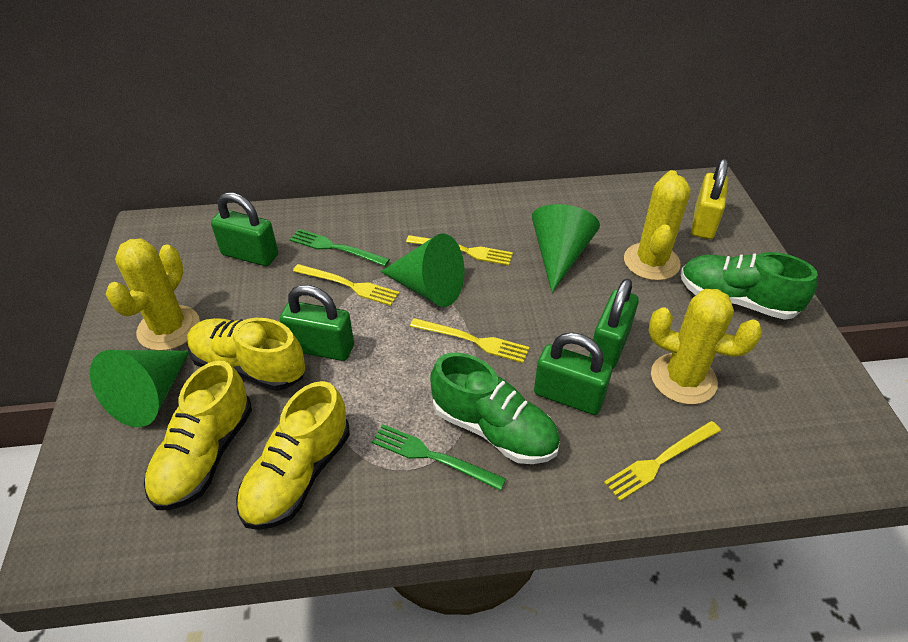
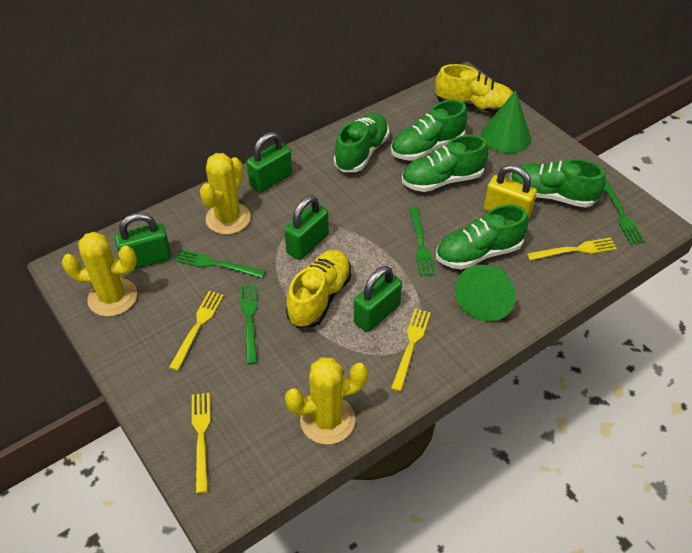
green cone: [90,350,189,427] [380,233,464,307] [532,204,600,292] = 3 -> [455,265,516,321] [481,90,531,153] = 2
green fork: [289,229,390,266] [372,424,506,491] = 2 -> [174,249,265,278] [240,284,257,364] [409,207,436,276] [604,180,645,245] = 4
green shoe: [430,353,560,464] [680,252,818,320] = 2 -> [334,113,389,172] [391,100,468,161] [402,135,489,192] [436,204,528,270] [510,159,606,208] = 5
yellow shoe: [144,361,252,510] [187,318,305,391] [236,381,350,530] = 3 -> [286,250,351,328] [435,64,513,113] = 2

